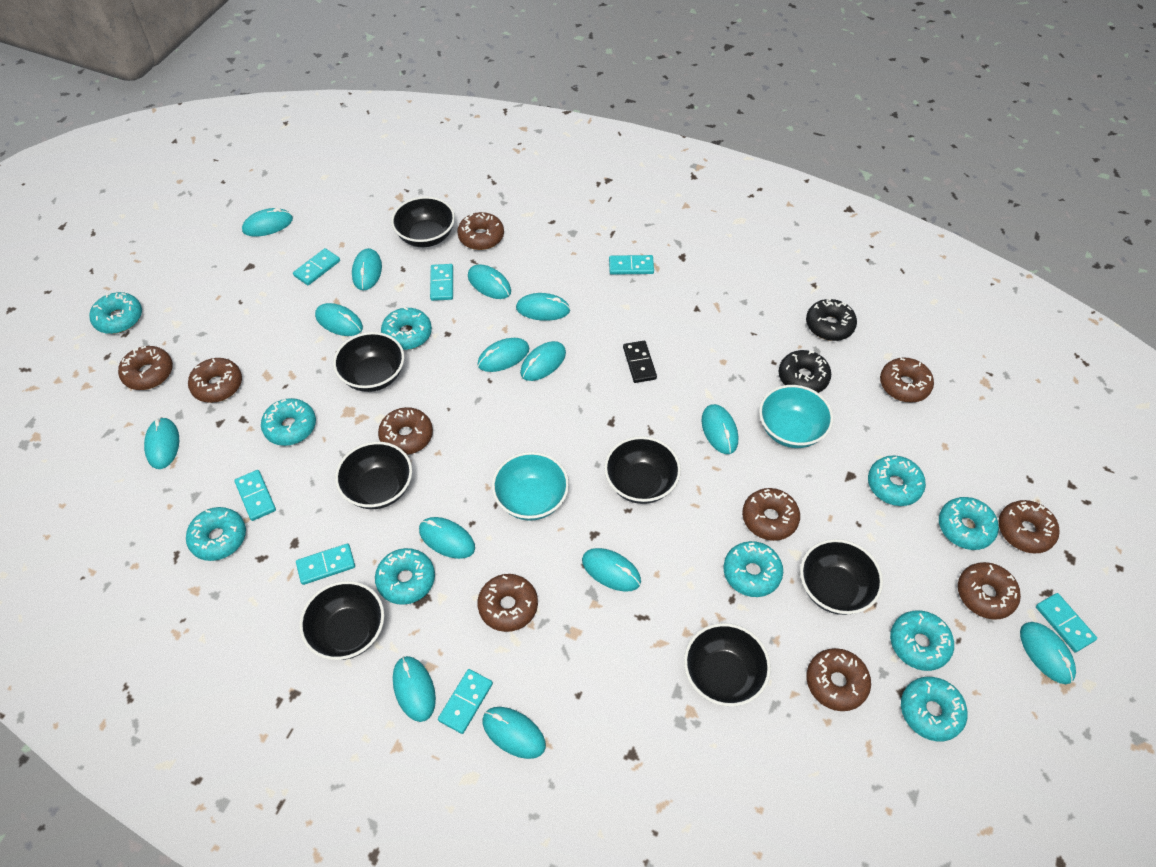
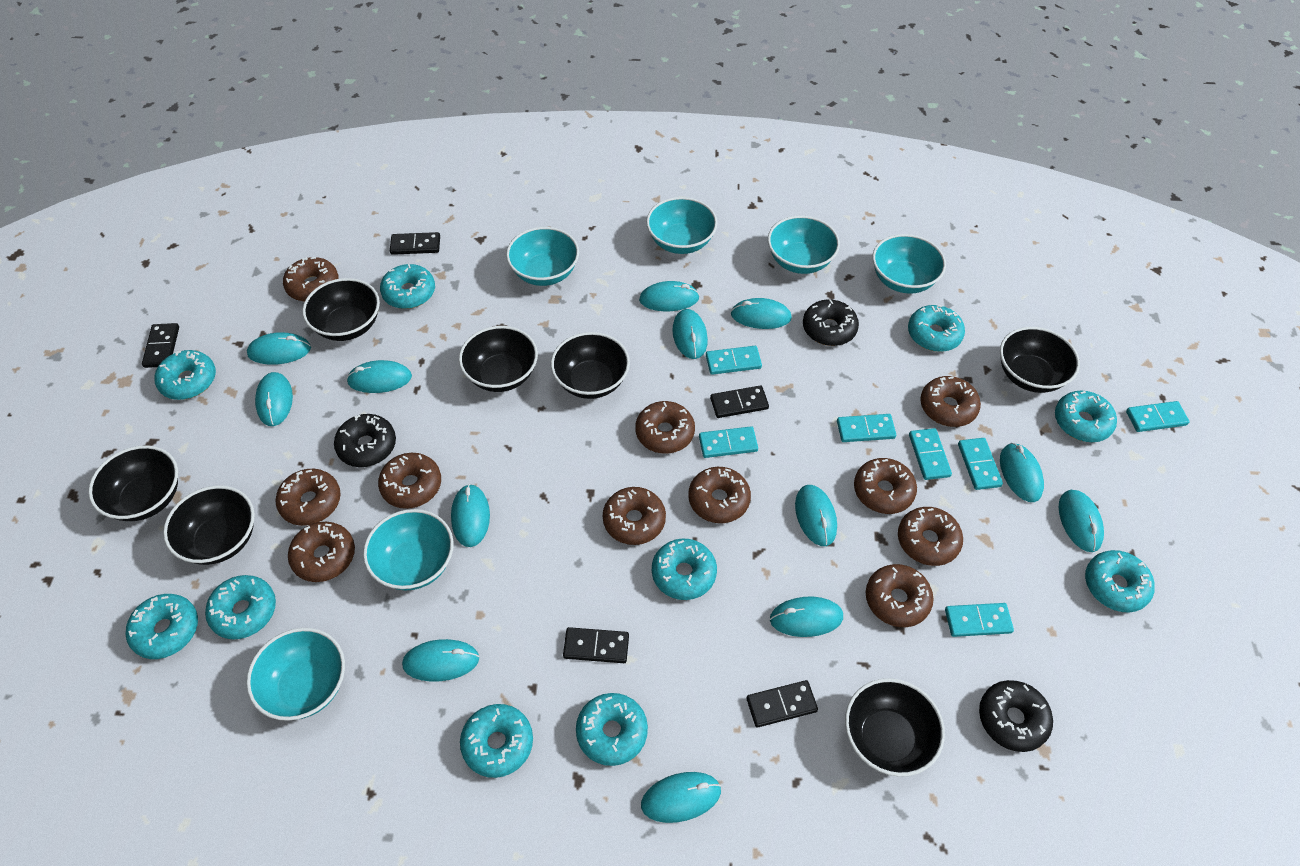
black domino: [623,341,657,383] = 1 -> [142,323,179,368] [390,232,440,255] [563,627,629,663] [710,385,769,418] [746,680,818,728] = 5
black donut: [779,350,831,393] [806,299,857,341] = 2 -> [334,414,396,467] [803,299,859,346] [979,680,1053,752] = 3
brown donut: [118,346,173,390] [188,358,242,403] [378,407,433,455] [457,212,504,250] [477,574,538,632] [742,488,800,541] [807,648,871,711] [880,357,934,403] [958,562,1021,620] [999,500,1060,554] = 10 -> [275,469,341,526] [283,257,339,302] [288,522,355,582] [378,453,441,509] [603,487,666,545] [635,401,695,454] [688,467,751,523] [854,458,917,514] [866,564,933,627] [898,507,963,566] [920,376,981,427] = 11
turquoise bowl: [492,452,569,521] [759,385,833,448] = 2 -> [246,628,345,721] [363,509,454,590] [506,227,579,286] [646,197,717,254] [768,216,840,274] [872,234,946,294] = 6
turquoise mouse: [144,417,179,469] [242,208,293,237] [315,303,363,336] [352,248,382,290] [393,656,436,722] [419,517,475,559] [468,264,511,299] [477,338,529,372] [482,707,546,759] [516,293,570,321] [520,341,566,381] [582,548,641,592] [702,404,738,454] [1020,622,1076,684] = 14 -> [247,332,311,365] [255,372,293,426] [346,360,412,393] [402,639,479,682] [451,484,490,547] [639,281,700,311] [641,772,721,823] [672,309,708,359] [731,298,792,329] [770,597,843,637] [795,485,837,546] [1000,443,1044,502] [1058,490,1104,552] = 13

